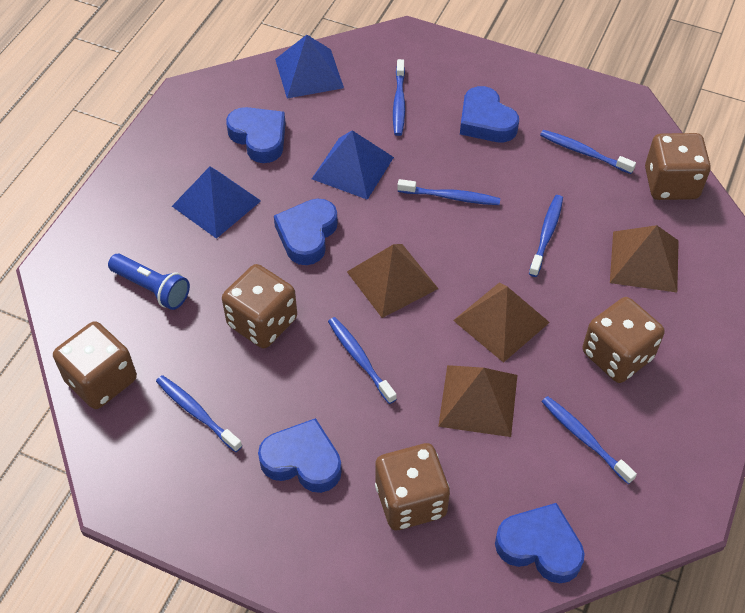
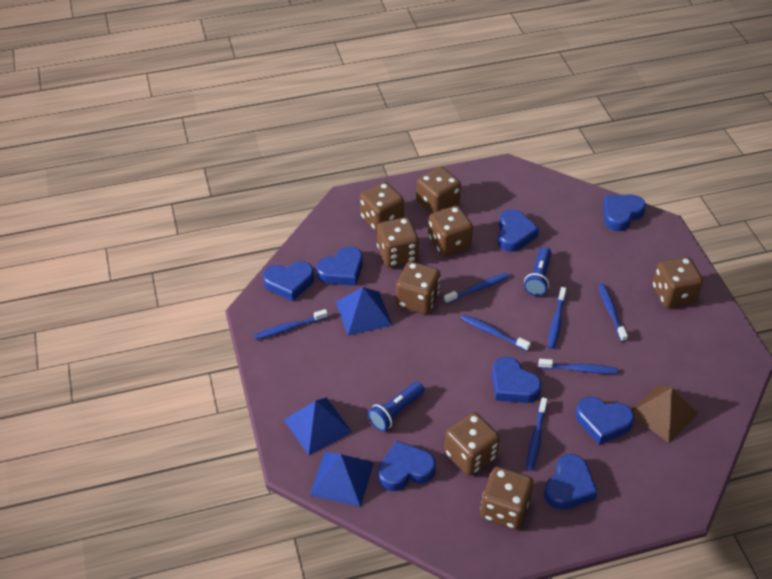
blue flashlight: [108,254,190,310] = 1 -> [368,382,424,431] [524,247,551,296] = 2
blue heart: [226,107,286,163] [258,418,342,493] [274,199,338,265] [460,86,519,142] [495,503,585,583] = 5 -> [263,261,314,301] [316,246,363,286] [378,441,436,491] [492,357,542,403] [498,209,539,252] [544,454,598,510] [576,397,634,445] [603,195,646,231] = 8
brown dice: [53,321,137,409] [222,264,297,348] [375,443,450,530] [582,297,665,383] [645,133,711,200] = 5 -> [360,182,404,232] [377,217,419,267] [396,261,441,314] [416,166,461,214] [428,206,473,257] [444,412,500,476] [480,467,534,530] [652,257,703,308] = 8
brown pyramid: [347,244,439,318] [438,365,517,437] [453,282,550,363] [610,225,679,292] = 4 -> [632,385,698,443] = 1

